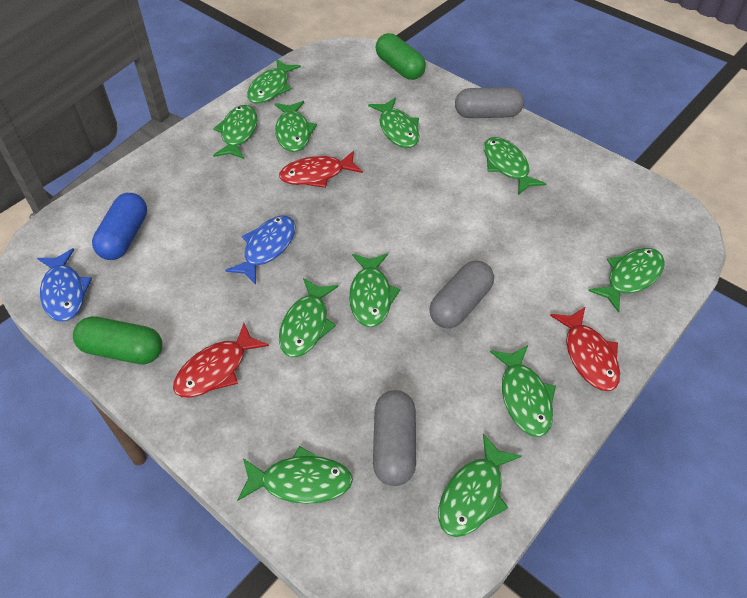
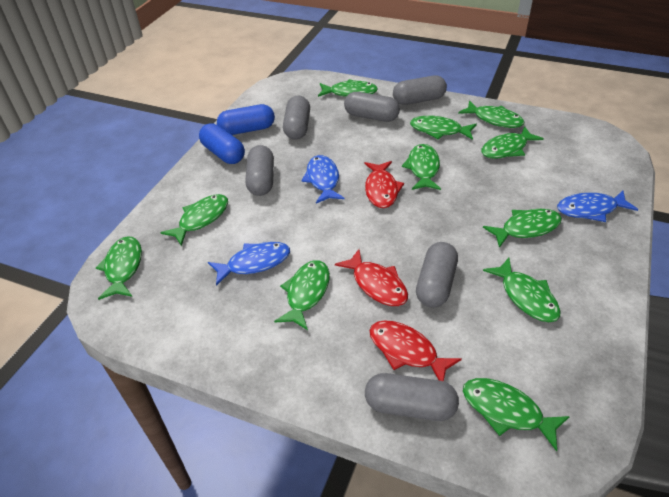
blue capsule: [92,193,147,260] = 1 -> [199,123,245,164] [217,104,275,135] = 2
blue fish: [37,248,92,322] [225,216,295,284] = 2 -> [208,242,290,286] [301,155,345,203] [557,191,638,222] = 3
green capsule: [73,316,162,365] [375,33,426,80] = 2 -> none = 0
grey capsule: [373,390,416,486] [429,260,494,328] [455,87,524,118] = 3 -> [245,145,274,196] [283,95,310,140] [344,92,400,122] [365,373,459,421] [393,76,447,105] [416,242,458,308] = 6

